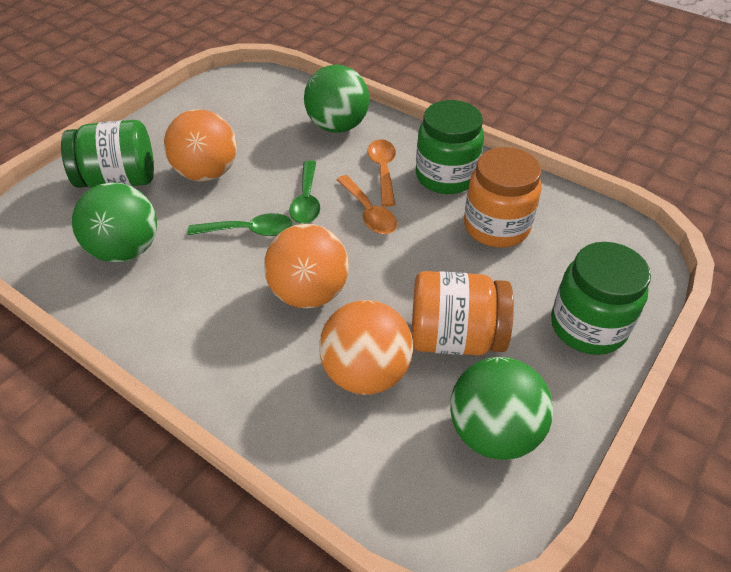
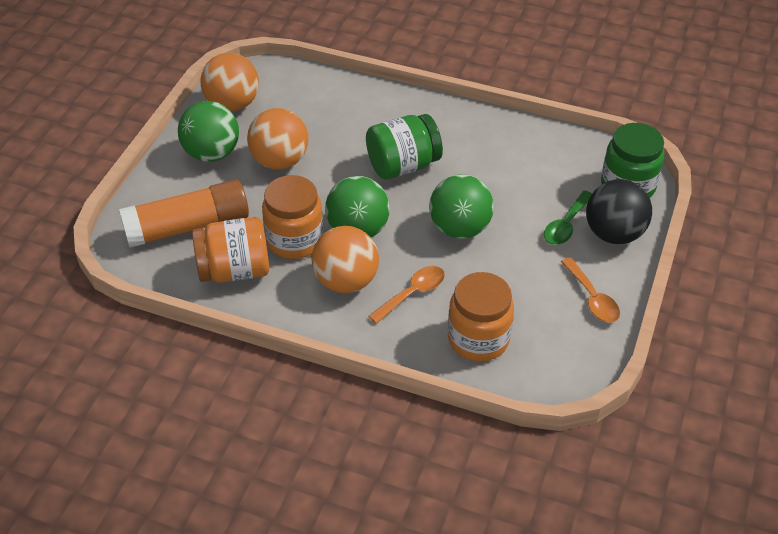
black ball: none = 0 -> [586,179,652,244] = 1
green jar: [61,120,154,188] [416,100,484,194] [551,242,651,355] = 3 -> [366,114,443,179] [601,123,664,198] = 2
green spoon: [188,213,293,236] [289,160,320,224] = 2 -> [544,190,592,245] = 1
orange glue stick: none = 0 -> [119,179,249,248] = 1
orange jar: [412,271,514,355] [464,147,542,248] = 2 -> [192,217,269,283] [262,175,324,259] [448,272,514,361] = 3

